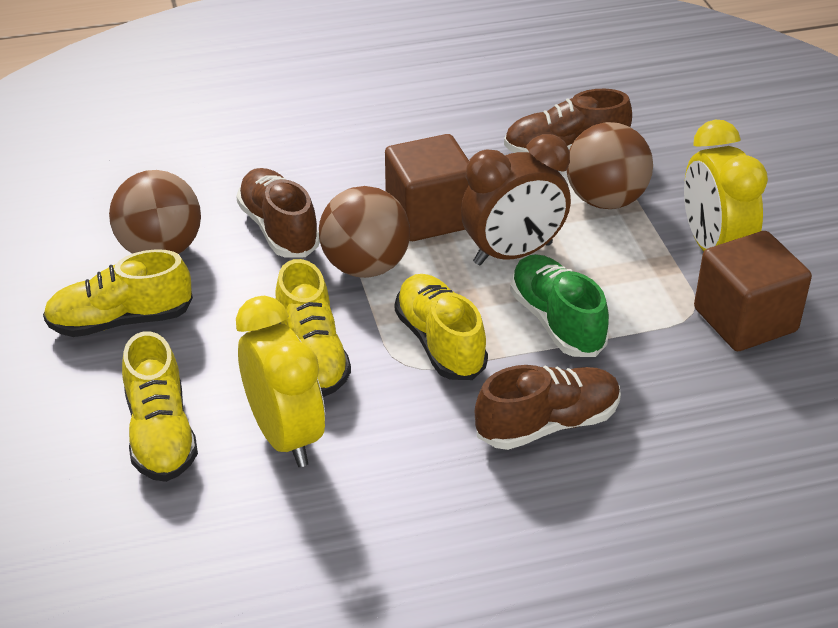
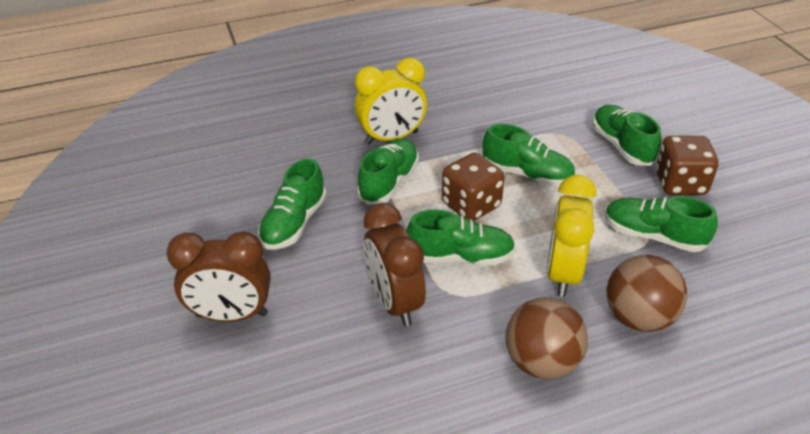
brown ball: [109,170,201,254] [319,186,410,278] [567,122,653,209] = 3 -> [505,297,588,379] [607,255,687,332] = 2
brown clock: [461,134,571,265] = 1 -> [167,232,271,322] [364,203,426,326] = 2
brown cube: [385,134,469,241] [694,231,812,351] = 2 -> none = 0
brown dice: none = 0 -> [442,153,504,221] [656,136,718,195] = 2
brown shoe: [236,168,320,258] [475,365,621,450] [504,89,632,153] = 3 -> none = 0
green shoe: [510,254,609,357] = 1 -> [258,159,326,250] [357,138,419,205] [406,209,515,265] [483,124,575,186] [592,104,661,166] [605,196,718,252] = 6
yellow shoe: [43,249,193,337] [122,331,198,482] [275,259,351,397] [395,274,488,380] = 4 -> none = 0

